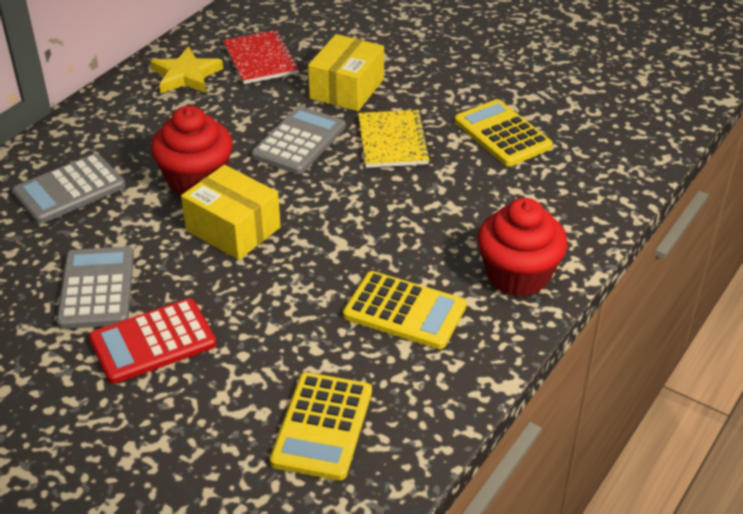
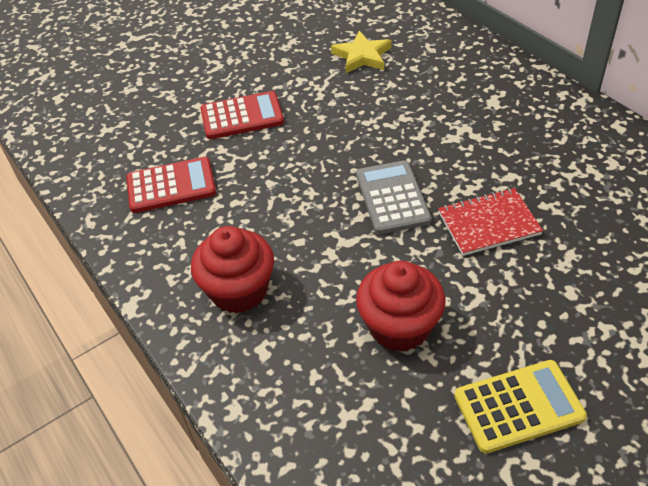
grey calculator: [12,153,126,224] [56,246,134,329] [251,106,346,174] = 3 -> [356,160,432,234] = 1
red calculator: [89,298,217,384] = 1 -> [126,157,216,213] [200,91,284,139] = 2
yellow box: [181,165,281,260] [308,34,384,111] = 2 -> none = 0
yellow calculator: [270,372,372,481] [343,271,467,349] [454,99,553,166] = 3 -> [454,360,587,454] = 1
yellow notebook: [358,110,431,168] = 1 -> none = 0

